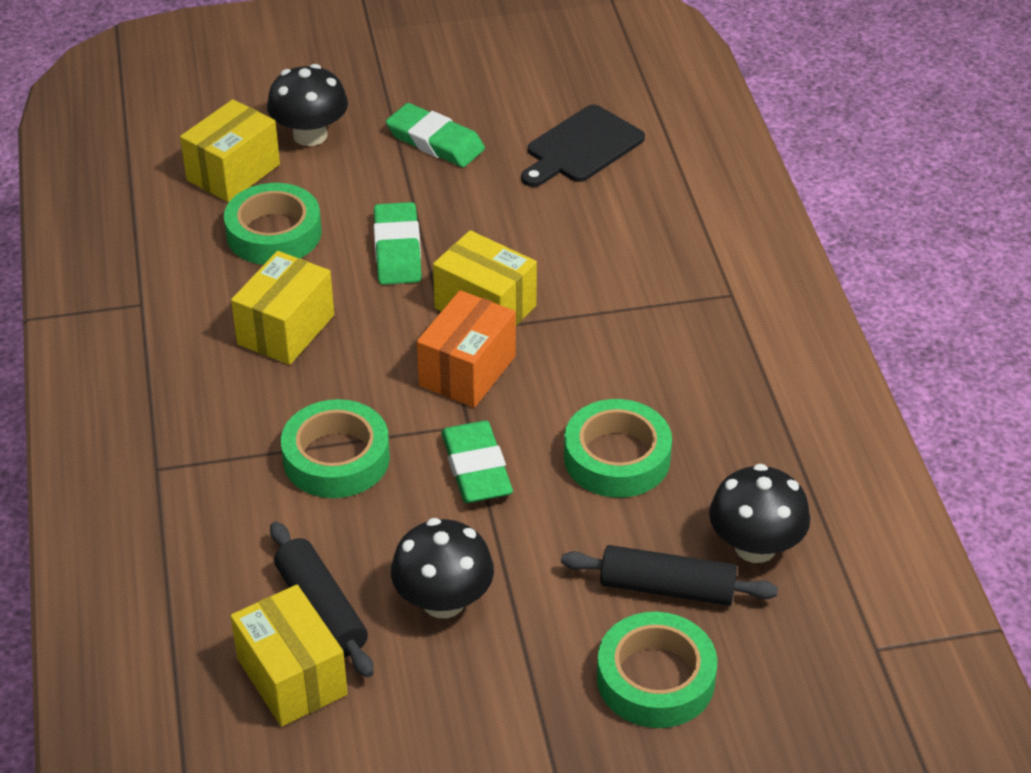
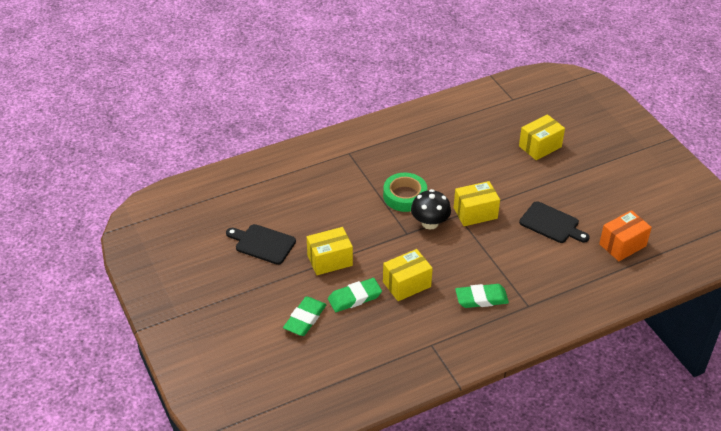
black cutting board: [521,105,645,187] = 1 -> [226,224,296,265] [519,201,590,243] = 2
black mushroom: [267,64,348,146] [391,518,494,618] [709,464,810,563] = 3 -> [411,189,451,230] = 1
black rolling pin: [270,522,374,678] [561,545,778,606] = 2 -> none = 0
green tape: [224,183,322,265] [281,399,390,498] [564,399,672,498] [597,612,717,728] = 4 -> [383,173,427,212] = 1

